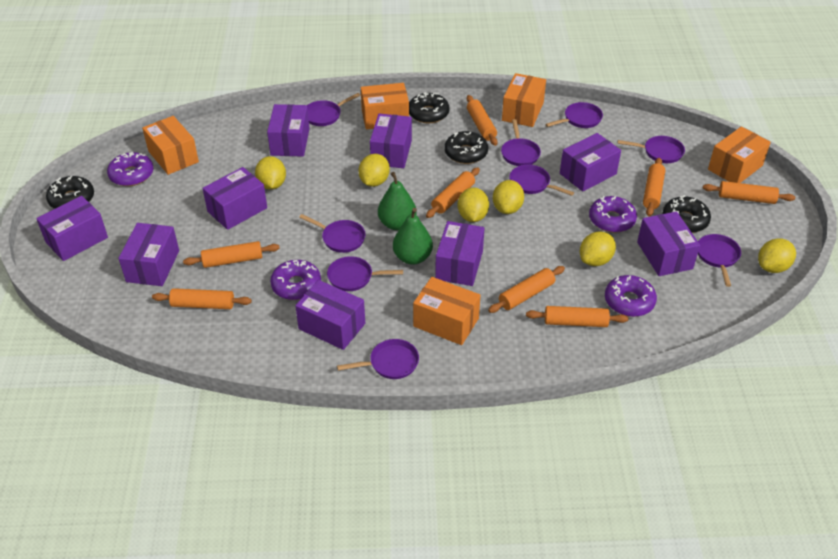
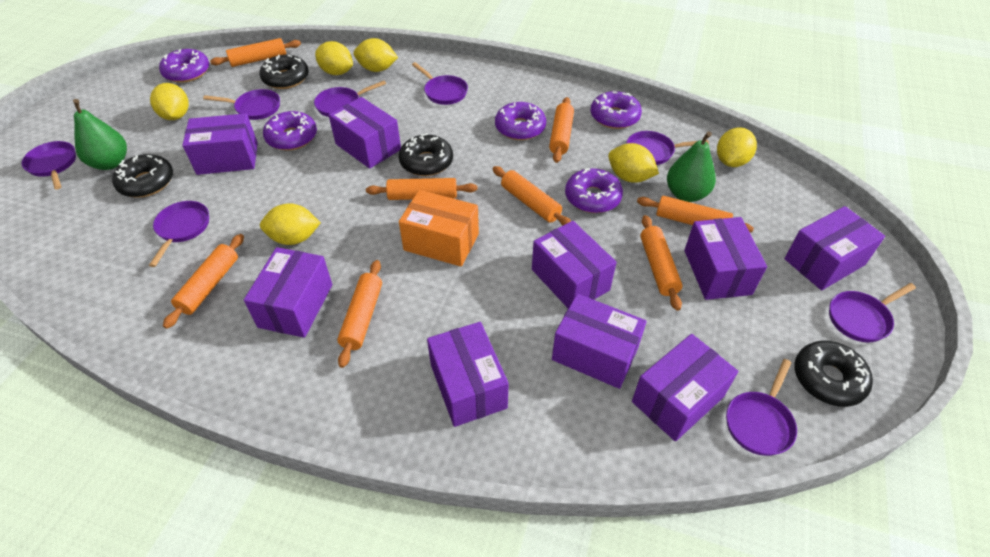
orange box: [142,116,199,175] [361,83,409,129] [413,277,480,345] [502,73,546,127] [708,126,771,183] = 5 -> [399,190,479,267] = 1
purple donut: [107,152,153,186] [270,260,321,300] [589,196,637,233] [605,275,657,317] = 4 -> [159,49,209,83] [263,111,317,151] [495,102,546,140] [565,168,623,213] [591,91,642,129] = 5
purple pan: [299,214,366,253] [307,93,361,126] [327,256,403,291] [337,339,419,379] [501,119,541,166] [509,165,574,196] [546,102,603,128] [618,136,685,163] [698,234,741,287] = 9 -> [22,141,76,190] [149,201,209,267] [203,89,280,120] [314,81,386,117] [412,62,468,105] [626,131,709,165] [726,359,797,456] [829,283,916,342] = 8

